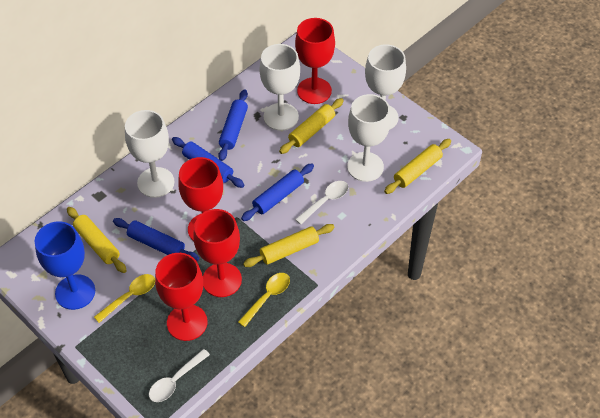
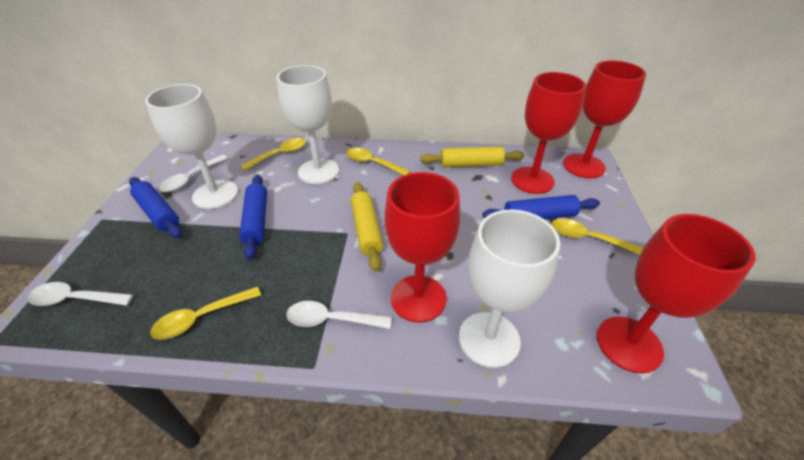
blue goblet: [35,221,95,310] = 1 -> none = 0
blue rolling pin: [113,218,199,261] [172,137,244,188] [218,89,248,161] [241,163,314,221] = 4 -> [129,177,182,238] [239,175,267,260] [482,195,600,219] = 3
white goblet: [125,110,174,198] [259,44,300,131] [347,94,391,182] [365,44,406,130] = 4 -> [145,84,238,209] [277,65,339,184] [459,209,560,368] = 3
white spoon: [149,349,210,402] [295,181,349,225] = 2 -> [27,282,133,306] [159,155,228,192] [286,301,392,329] = 3
yellow rolling pin: [67,207,127,273] [243,224,335,267] [279,98,344,154] [384,139,451,194] = 4 -> [351,182,383,271] [420,146,525,167] = 2
yellow spoon: [94,274,155,323] [238,273,290,327] = 2 -> [150,286,261,340] [240,138,306,170] [346,148,411,175] [552,218,643,255] = 4

